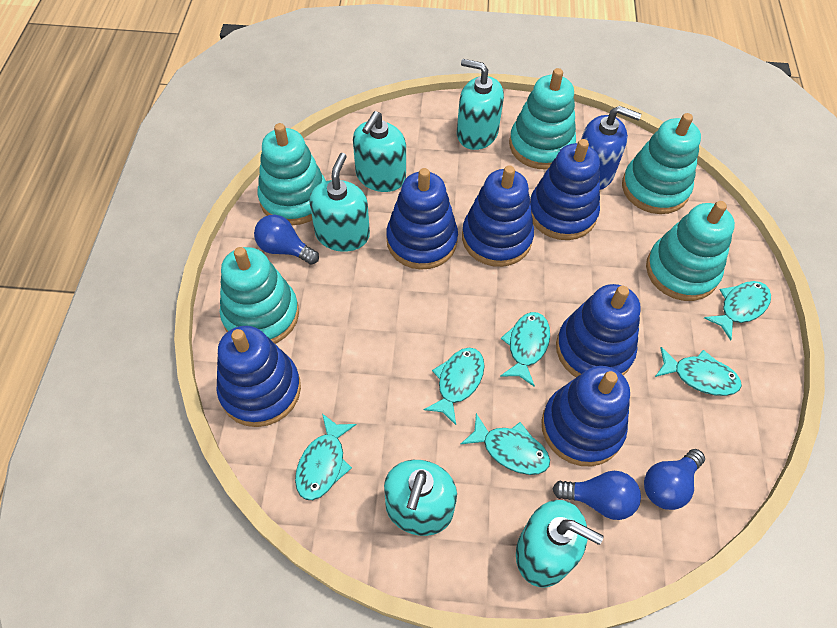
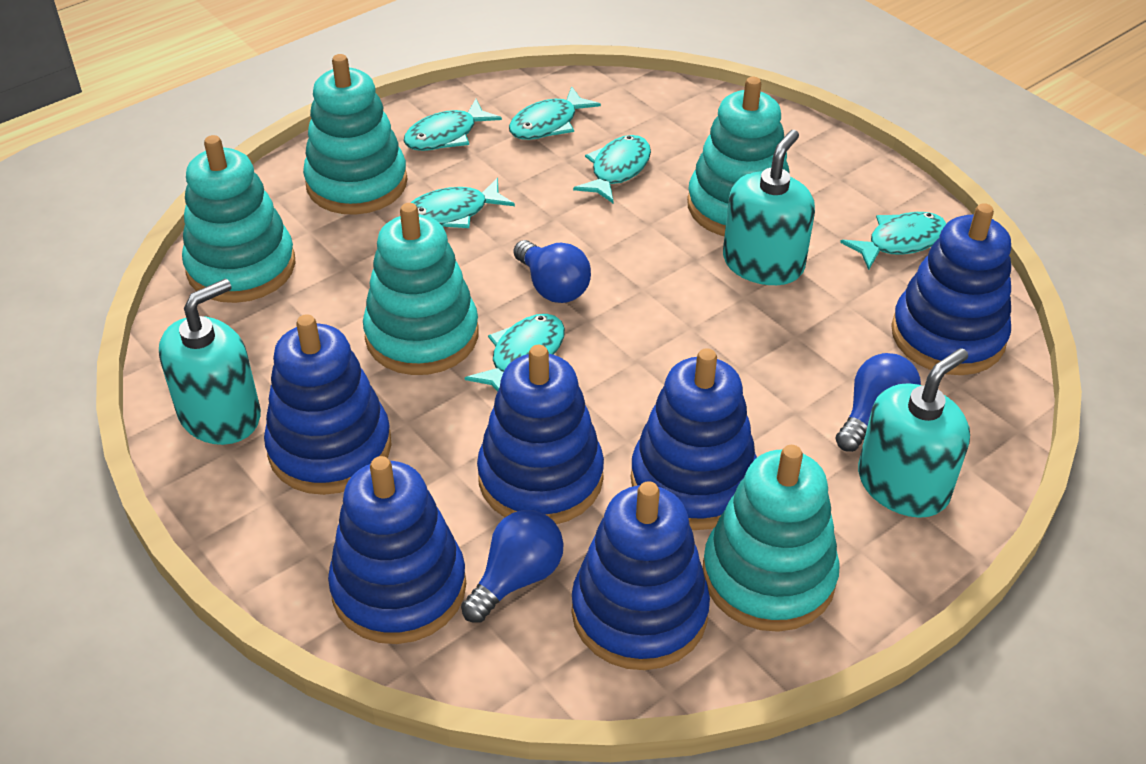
blue soap dispenser: [581,106,641,190] = 1 -> none = 0
turquoise soap dispenser: [309,153,370,252] [353,111,406,192] [384,460,457,536] [457,59,504,150] [516,500,604,587] = 5 -> [159,279,261,445] [723,130,815,285] [858,348,970,518] = 3

